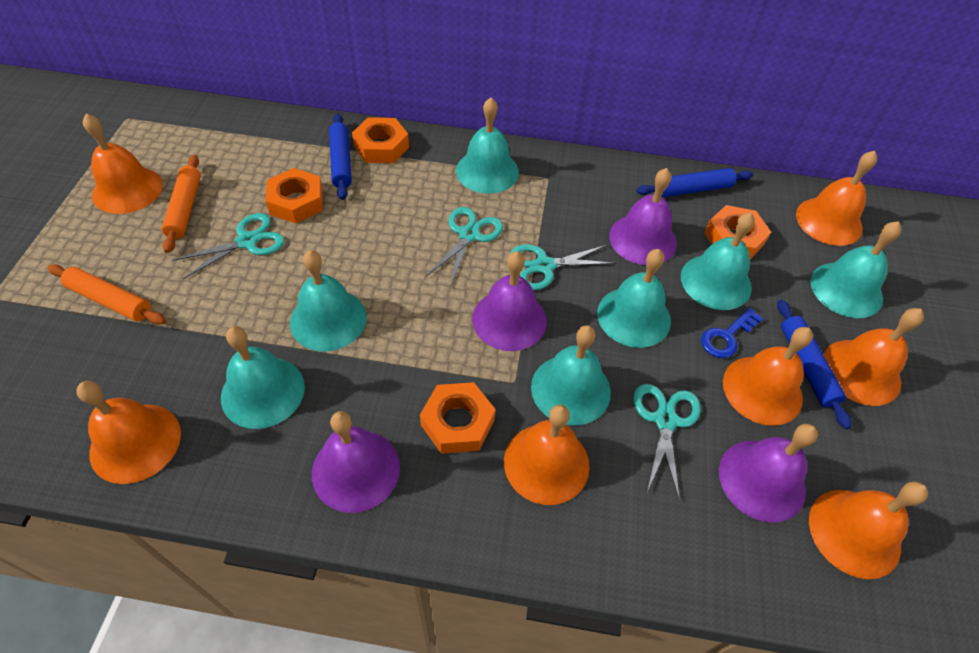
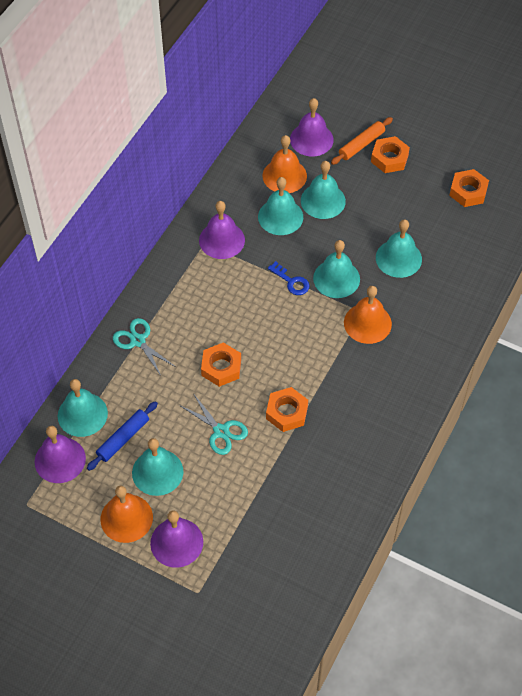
blue rolling pin: [329,114,352,200] [636,168,753,197] [777,299,851,429] = 3 -> [87,401,158,471] = 1
orange bell: [76,381,181,484] [83,114,163,214] [504,405,589,505] [723,327,813,426] [796,151,877,246] [809,481,928,579] [823,308,924,406] = 7 -> [101,486,153,543] [263,135,307,193] [344,286,392,344] = 3
orange rolling pin: [48,264,166,325] [162,155,201,253] = 2 -> [331,117,393,165] = 1
turquoise bell: [221,326,305,429] [290,250,367,352] [456,98,519,194] [531,325,611,426] [597,249,671,348] [681,212,755,310] [811,221,902,318] = 7 -> [58,379,108,437] [132,438,183,496] [258,177,303,235] [301,161,346,219] [313,240,360,298] [376,219,422,278] = 6
turquoise scissors: [173,213,284,279] [426,207,503,287] [510,244,616,290] [634,384,701,501] = 4 -> [113,318,176,376] [181,393,248,455] = 2

